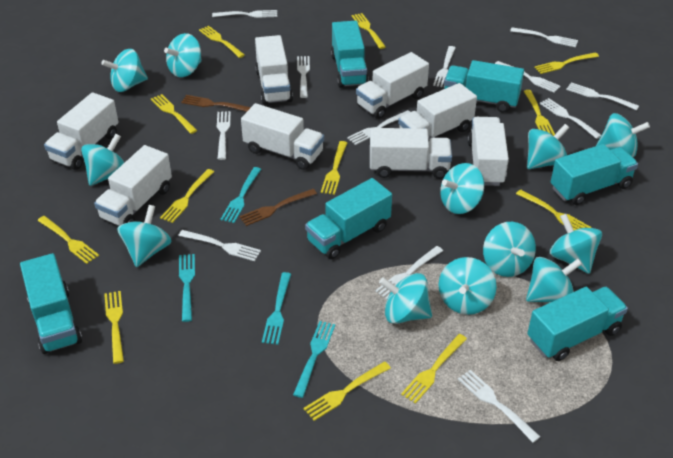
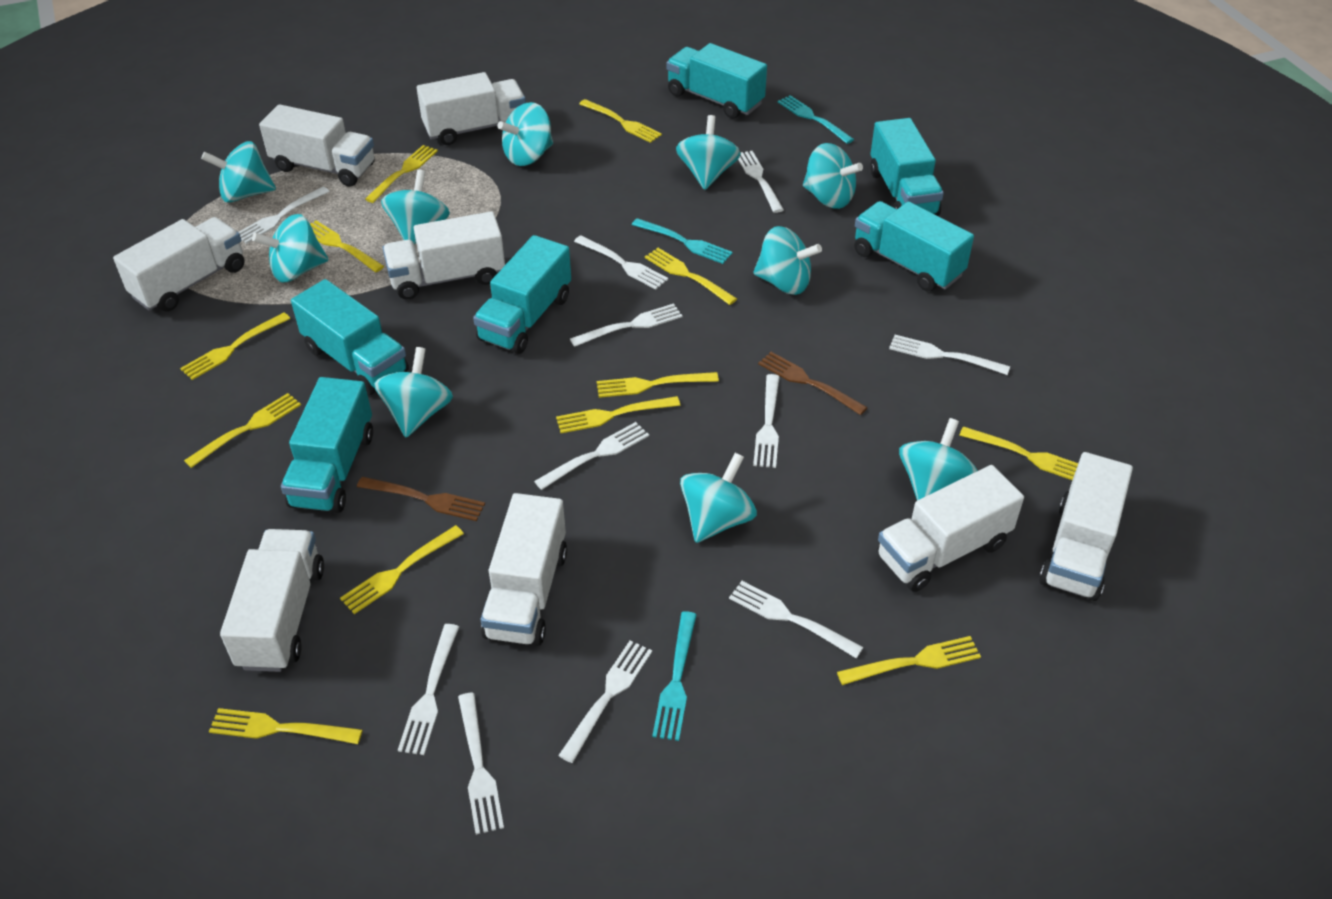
turquoise fork: [179,254,195,322] [220,167,261,223] [262,272,291,345] [293,321,335,398] = 4 -> [632,218,733,264] [652,611,697,741] [778,95,854,144] = 3
turquoise spinning top: [81,134,125,186] [101,49,148,92] [117,205,172,267] [164,33,202,77] [379,273,432,324] [439,257,496,315] [440,163,484,214] [483,222,536,277] [526,257,582,302] [527,124,569,169] [550,214,602,274] [596,113,650,158] = 12 -> [201,141,276,203] [252,214,329,282] [374,347,453,437] [381,170,450,244] [497,102,553,166] [676,115,741,190] [680,453,757,543] [753,226,822,295] [803,143,863,209] [899,418,978,500] = 10
white fork: [178,230,261,261] [212,10,277,18] [217,111,231,160] [297,56,310,98] [347,110,410,145] [375,246,443,300] [433,46,456,88] [458,370,540,443] [495,61,561,93] [510,27,578,47] [540,98,601,139] [566,83,639,110] = 12 -> [238,187,330,244] [398,624,459,755] [458,692,504,835] [534,422,649,490] [558,640,652,763] [570,303,683,347] [574,235,668,290] [729,581,863,658] [738,151,784,213] [753,374,780,468] [889,335,1010,375] = 11

